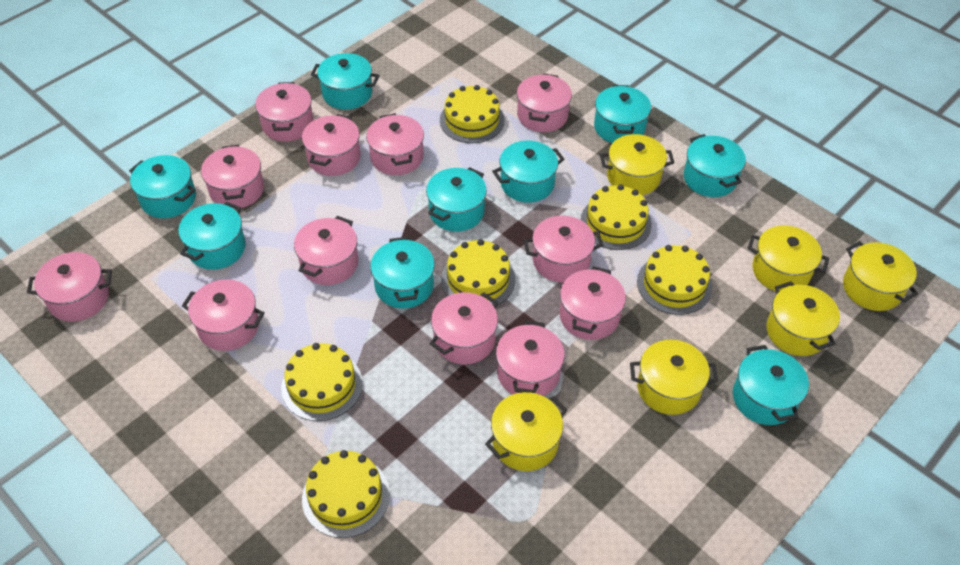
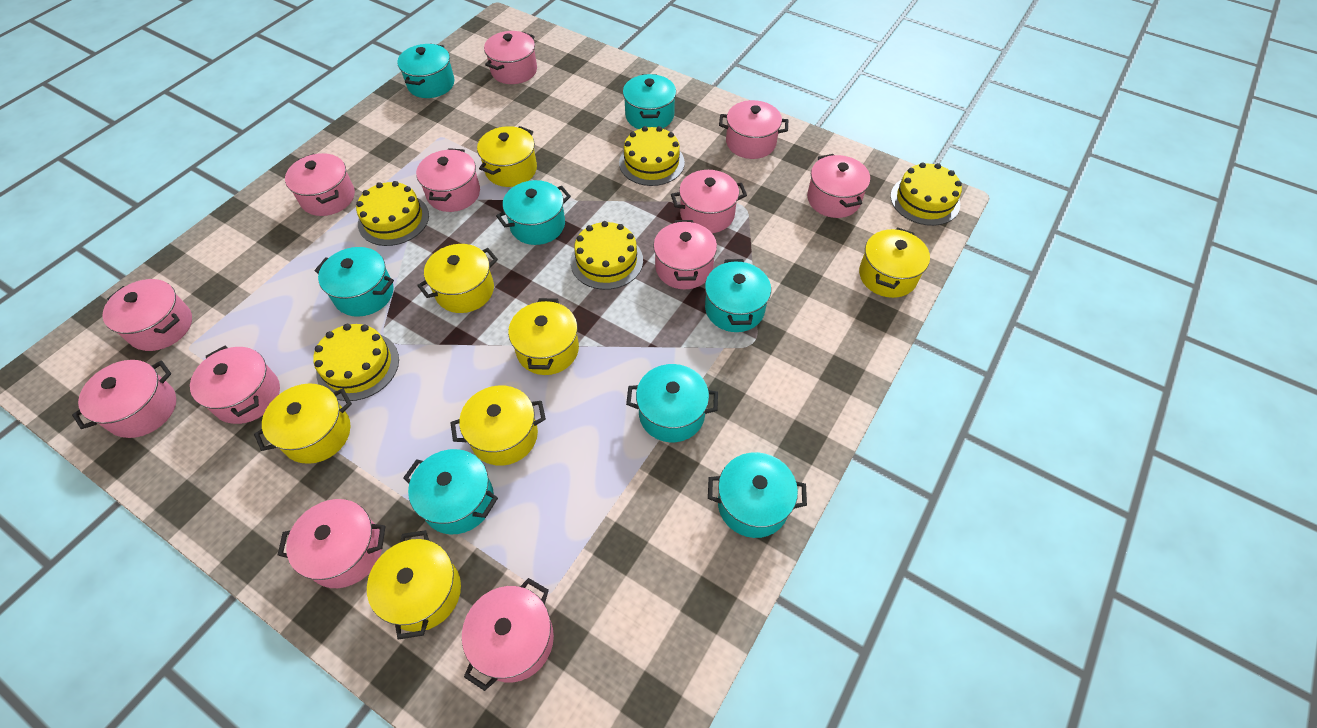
turquoise pot: [129,155,196,218] [179,201,246,270] [311,53,380,110] [370,237,435,308] [426,167,487,232] [492,140,565,203] [594,85,651,143] [684,134,746,197] [733,345,809,425] = 9 -> [314,247,394,317] [397,44,455,98] [403,449,498,535] [496,180,571,245] [623,74,676,129] [626,364,718,442] [705,259,771,332] [708,452,807,538] = 8
yellow cake: [281,343,363,421] [302,450,390,538] [440,85,505,143] [441,239,516,305] [581,184,652,250] [637,245,712,315] = 6 -> [313,324,399,401] [356,181,429,246] [570,221,643,290] [619,126,685,186] [890,162,962,226] = 5
yellow pot: [485,392,567,471] [600,134,674,195] [630,340,718,415] [748,225,829,291] [766,281,840,356] [843,241,919,311] = 6 -> [254,383,352,464] [367,530,461,640] [417,244,498,313] [451,385,546,466] [477,126,537,187] [508,298,579,375] [859,227,930,298] = 7

